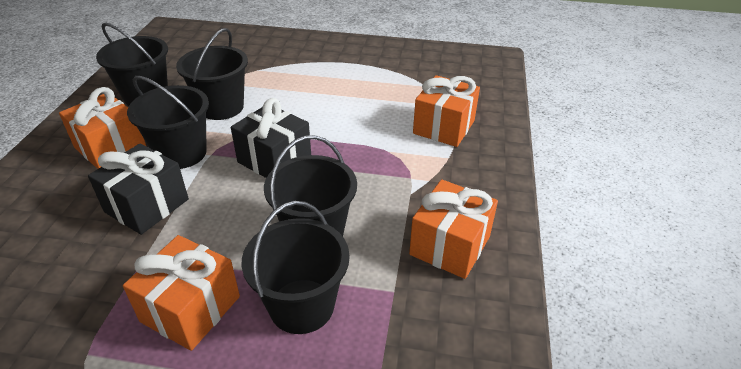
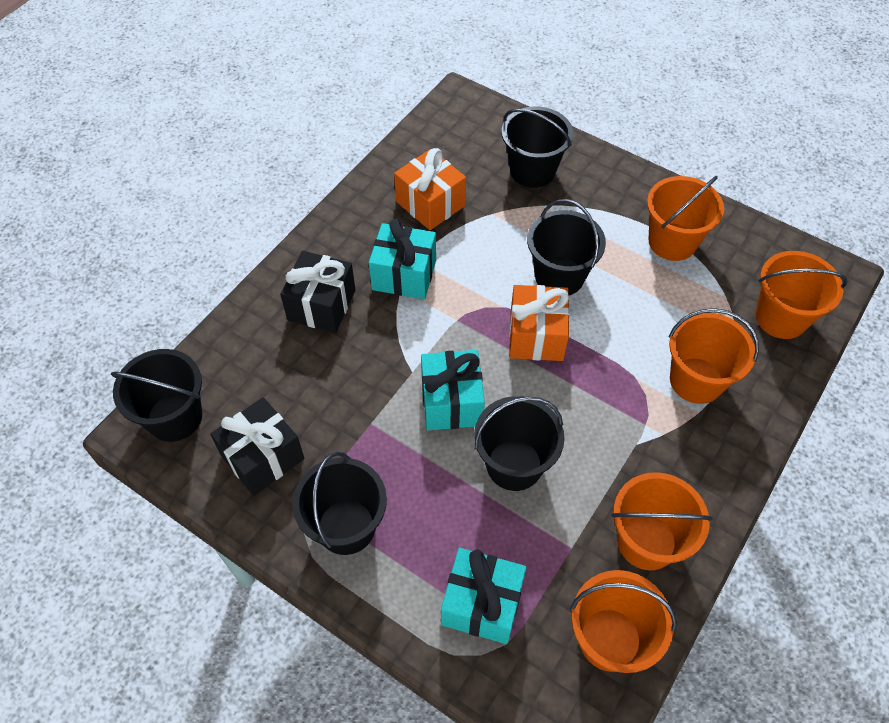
orange bucket: none = 0 -> [570,570,677,673] [611,472,713,570] [647,176,724,261] [669,308,759,404] [756,251,848,339] = 5
orange gift: [59,87,147,169] [123,235,240,351] [409,179,498,279] [413,75,480,147] = 4 -> [394,148,466,230] [509,285,570,361] = 2
turquoise gift: none = 0 -> [369,219,436,299] [421,350,485,430] [441,548,526,644] = 3

